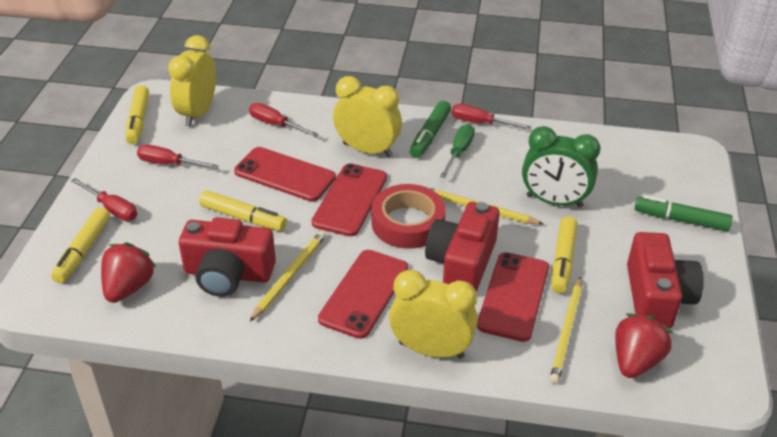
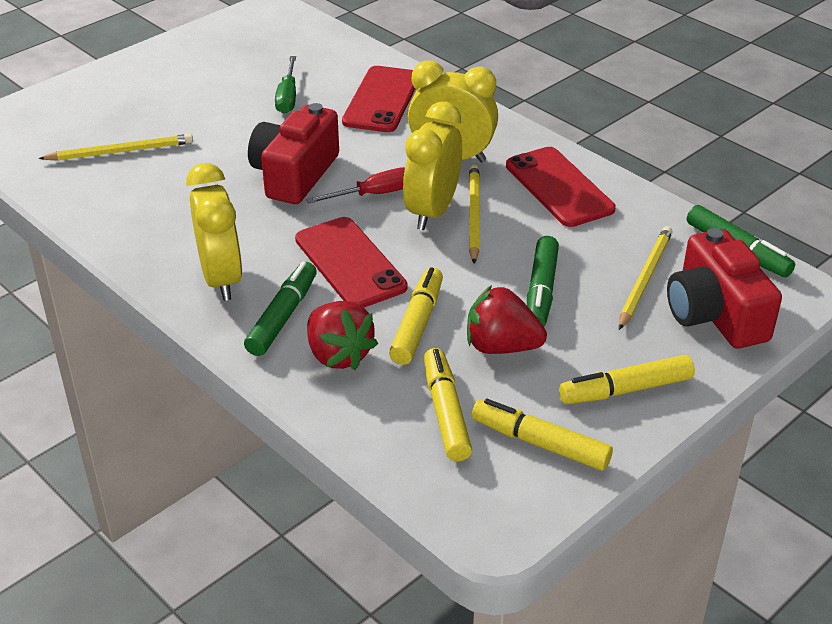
green clock: [522,126,600,208] = 1 -> none = 0
green marker: [410,101,451,158] [634,195,733,231] = 2 -> [244,262,317,356] [527,236,559,326] [687,205,795,278] = 3
red camera: [179,217,276,297] [425,202,500,292] [627,232,704,329] = 3 -> [248,103,339,204] [667,228,782,349] = 2
red phone: [234,147,336,202] [311,163,387,236] [318,250,408,339] [477,252,549,342] = 4 -> [295,217,408,307] [342,66,415,132] [506,147,616,227] = 3
red screwdriver: [71,178,137,221] [137,145,219,169] [249,103,318,137] [452,104,532,130] = 4 -> [306,167,405,204] = 1
red tape: [372,184,445,249] = 1 -> none = 0

